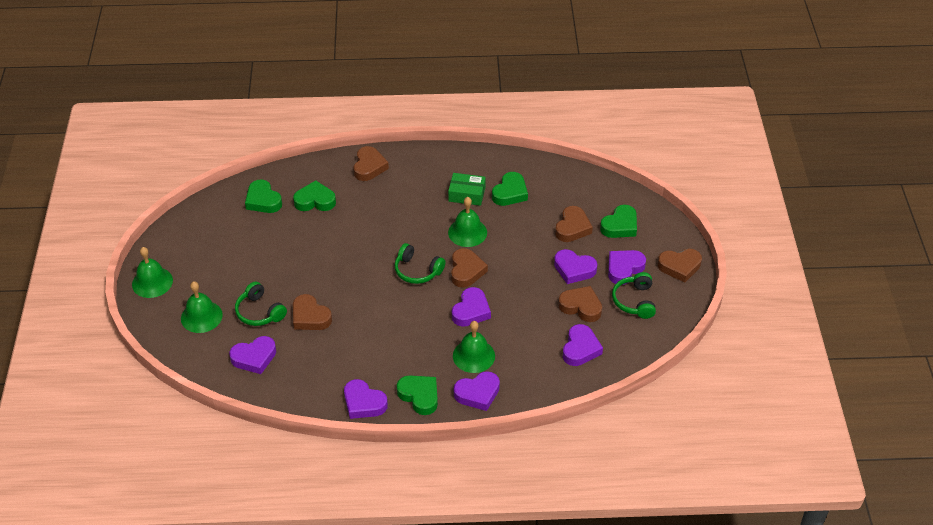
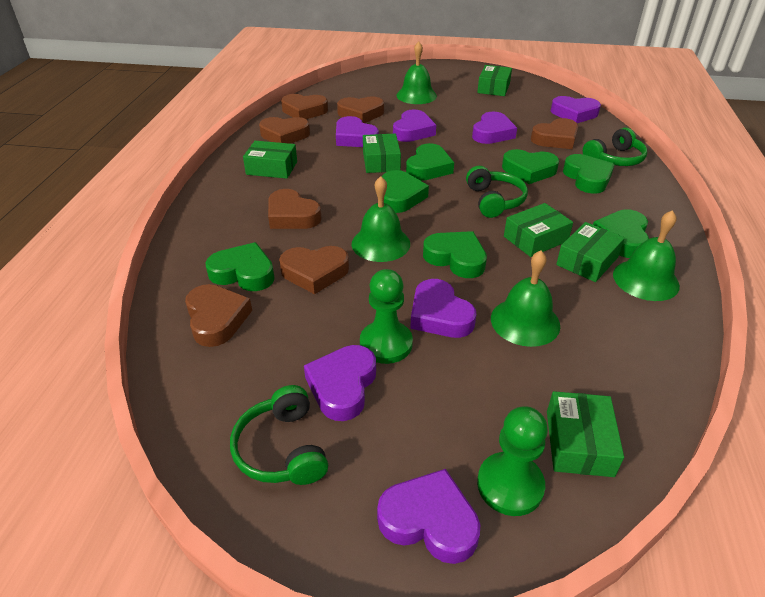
brown heart: [293,294,332,330] [353,146,389,181] [451,248,488,288] [555,206,593,242] [558,286,602,322] [657,249,702,282] = 6 -> [185,284,252,347] [259,117,310,144] [268,189,322,229] [279,246,349,294] [281,94,328,119] [337,96,384,123] [531,118,578,149] = 7
green box: [448,173,486,206] = 1 -> [243,141,297,179] [363,134,401,173] [477,65,512,96] [504,203,573,257] [547,391,624,477] [556,222,625,282] = 6
green heart: [245,180,282,213] [293,180,336,211] [397,375,438,415] [492,172,528,206] [600,205,637,238] = 5 -> [205,242,275,291] [382,170,429,213] [406,143,454,181] [423,231,487,278] [502,149,559,184] [563,154,615,194] [593,209,649,258] = 7
green pawn: none = 0 -> [360,269,413,364] [477,406,548,516] = 2

